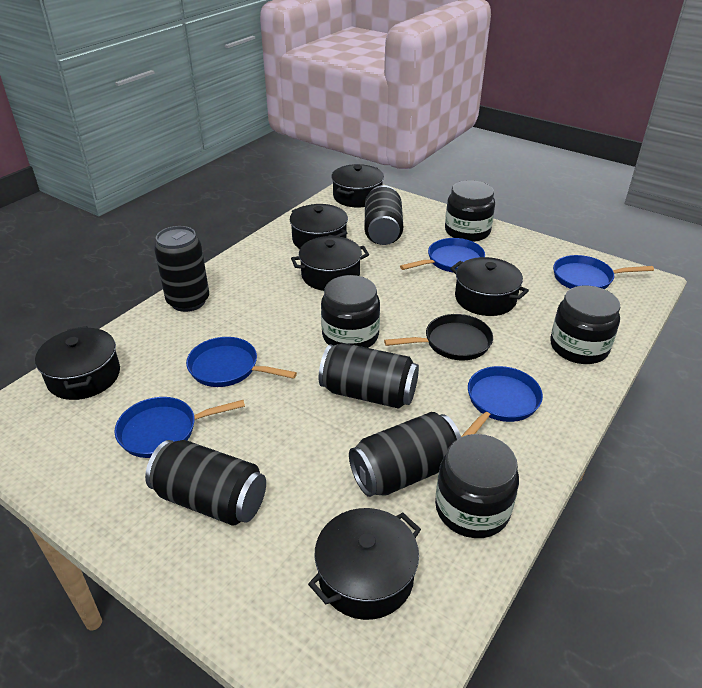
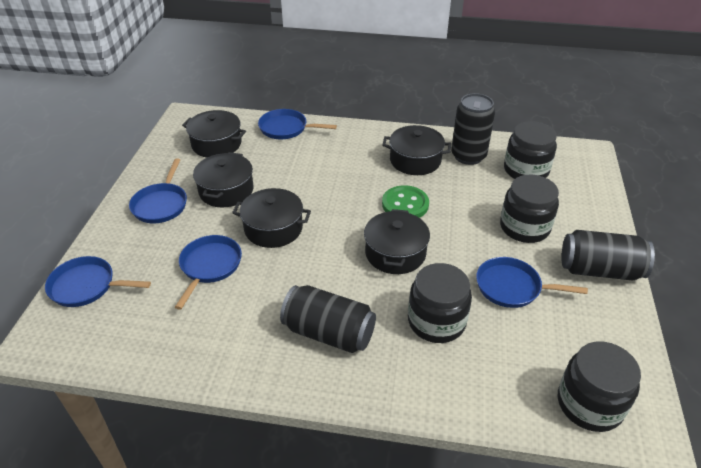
black can: [145,440,266,525] [154,226,209,312] [319,343,419,409] [349,412,461,497] [364,185,403,245] = 5 -> [280,285,376,353] [451,93,495,165] [561,230,655,281] = 3
black pan: [384,314,493,360] = 1 -> none = 0
black pot: [35,326,120,400] [290,204,348,249] [291,236,369,291] [308,508,421,620] [331,164,384,207] [450,257,529,316] = 6 -> [182,110,246,157] [193,152,254,207] [232,188,311,248] [364,209,430,274] [382,125,451,175] = 5
green button: none = 0 -> [382,185,429,218] = 1

